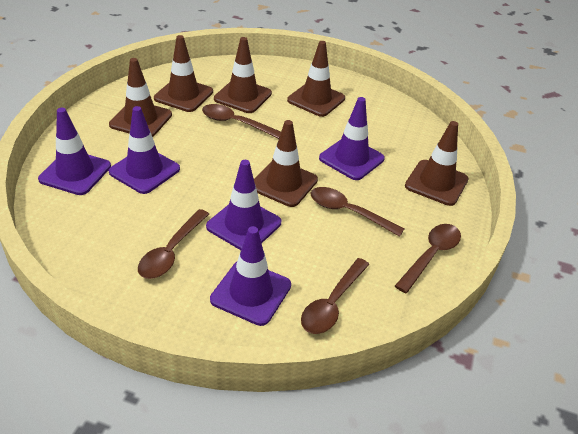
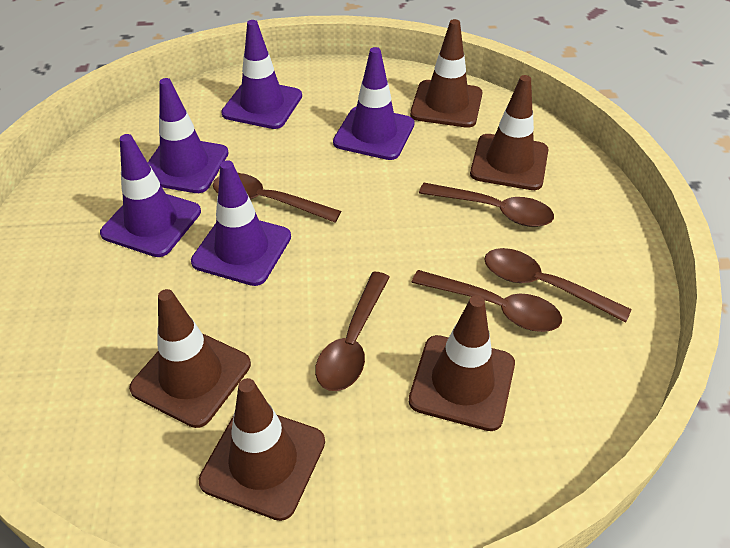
brown traffic cone: [109,58,172,137] [154,35,213,112] [214,37,272,113] [254,120,318,207] [287,41,345,117] [405,121,469,206] = 6 -> [129,289,251,428] [199,378,325,521] [409,295,515,431] [410,19,483,128] [470,75,548,190] = 5

